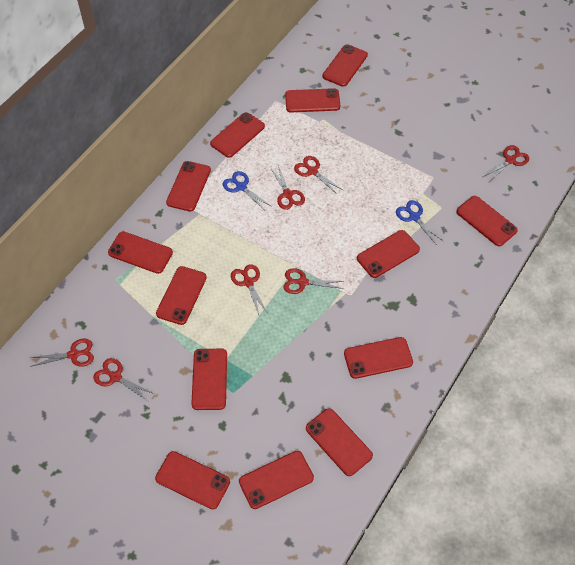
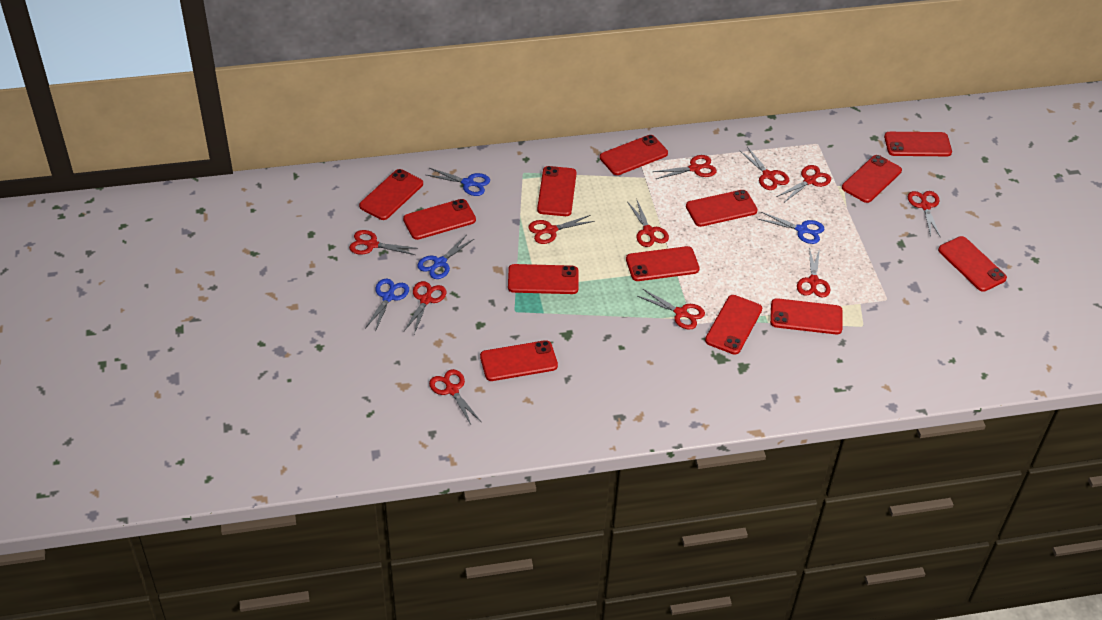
blue scissors: [223,171,271,209] [396,200,444,245] = 2 -> [366,279,409,332] [417,235,475,279] [427,168,490,196] [758,212,824,244] = 4
red scissors: [29,338,94,367] [93,358,154,401] [231,264,267,315] [270,165,305,210] [283,268,344,294] [294,156,343,195] [483,145,529,182] = 7 -> [349,230,418,255] [404,281,446,334] [429,369,481,425] [528,215,595,244] [628,200,669,247] [638,289,705,330] [653,155,717,179] [739,148,789,190] [777,165,831,202] [797,247,830,298] [908,191,941,238] = 11

